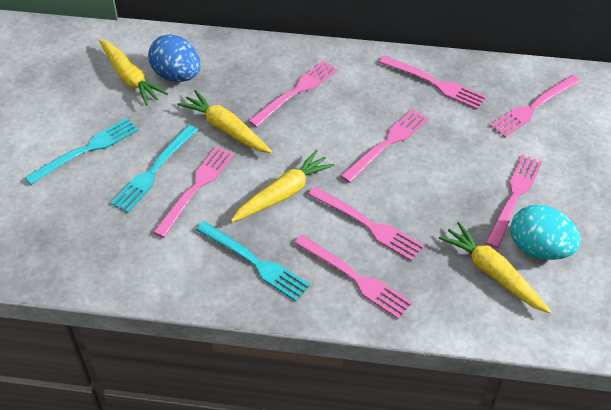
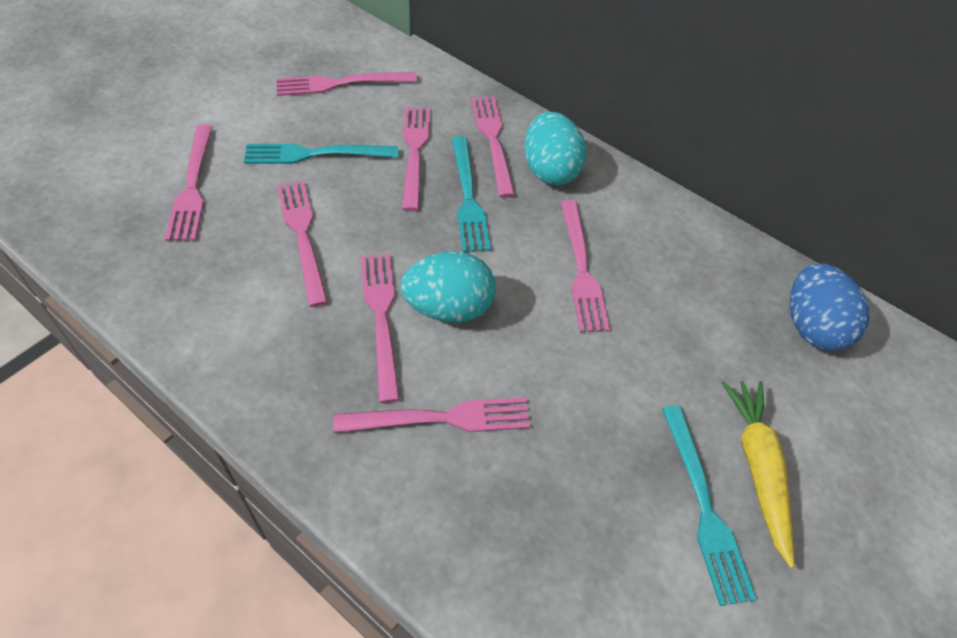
turquoise egg: [511,204,581,260] = 1 -> [401,252,496,322] [525,112,587,185] = 2
yellow carrot: [99,39,168,106] [177,90,272,153] [231,150,335,222] [439,222,551,313] = 4 -> [721,381,794,568] = 1

